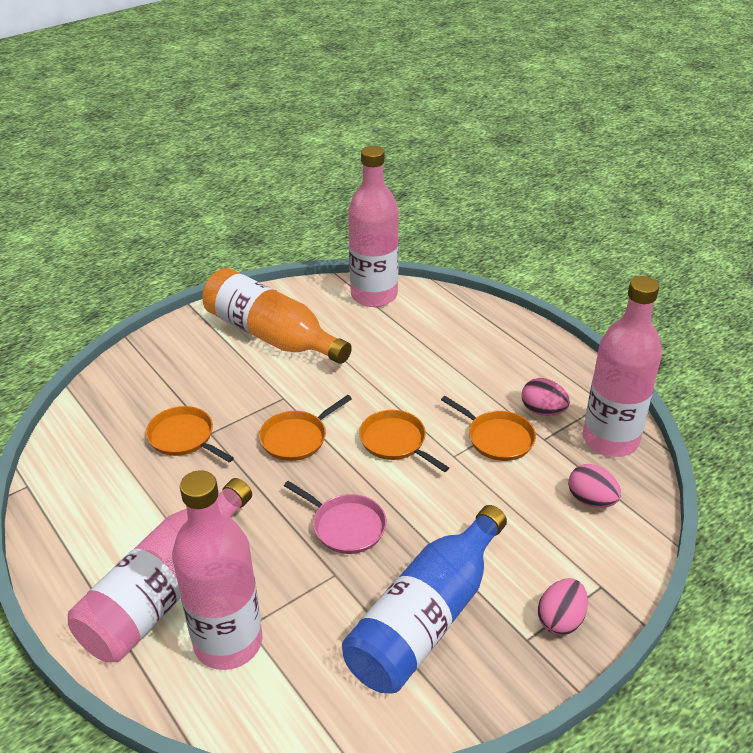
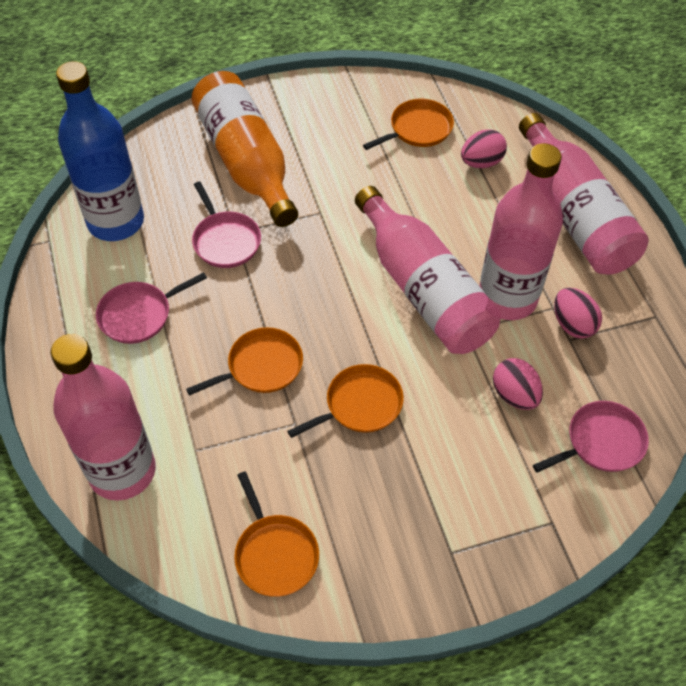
pink pan: [284,481,387,554] = 1 -> [96,272,207,344] [192,181,261,268] [533,401,649,473] = 3

